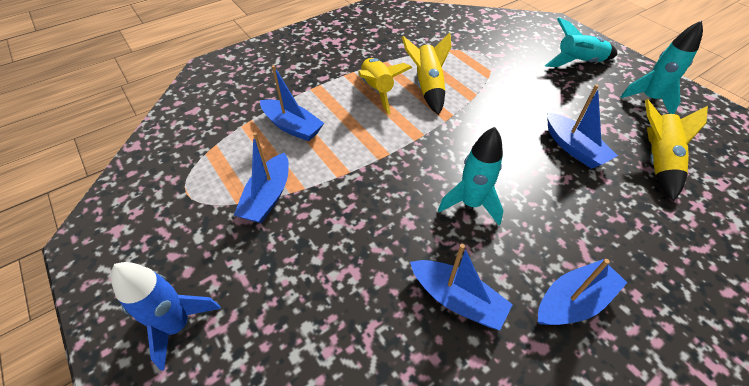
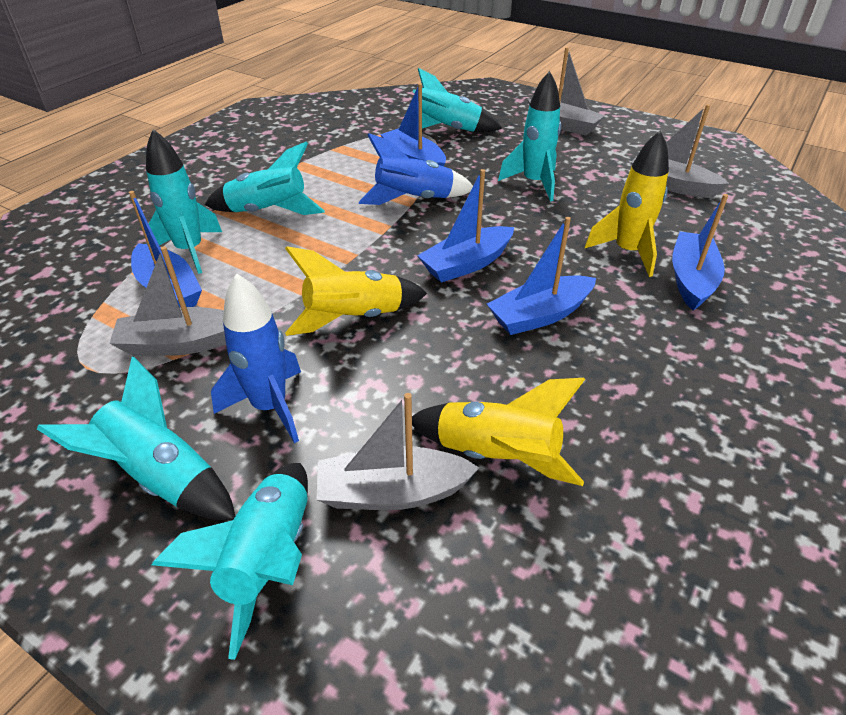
blue rocket: [111,262,221,370] = 1 -> [211,273,301,443] [359,133,473,205] = 2
grey boat: none = 0 -> [109,246,226,356] [317,393,479,510] [528,47,605,136] [631,104,729,198] = 4
turquoise rocket: [438,127,504,225] [545,18,618,67] [620,20,703,114] = 3 -> [37,356,235,520] [146,129,222,274] [152,463,308,660] [205,142,325,215] [413,68,502,132] [498,71,561,201] = 6

